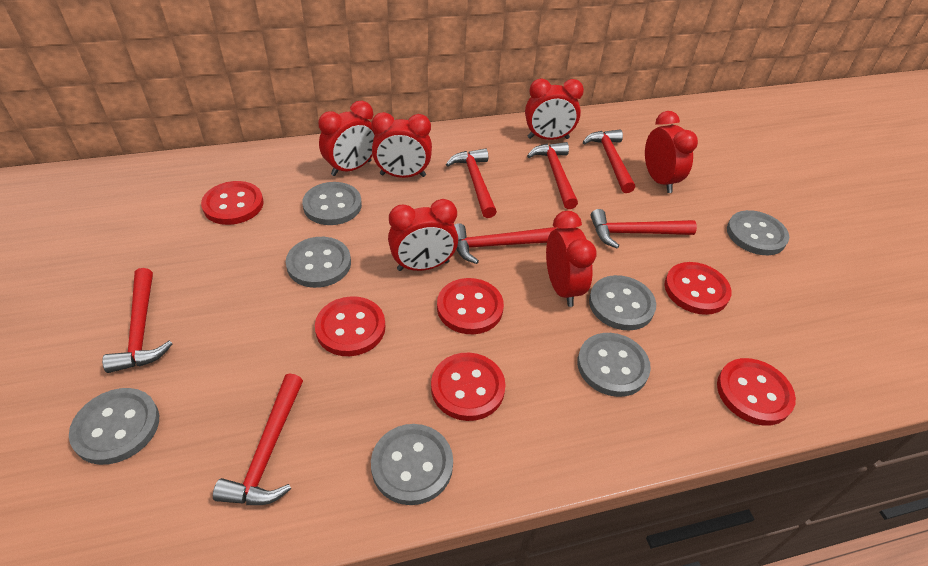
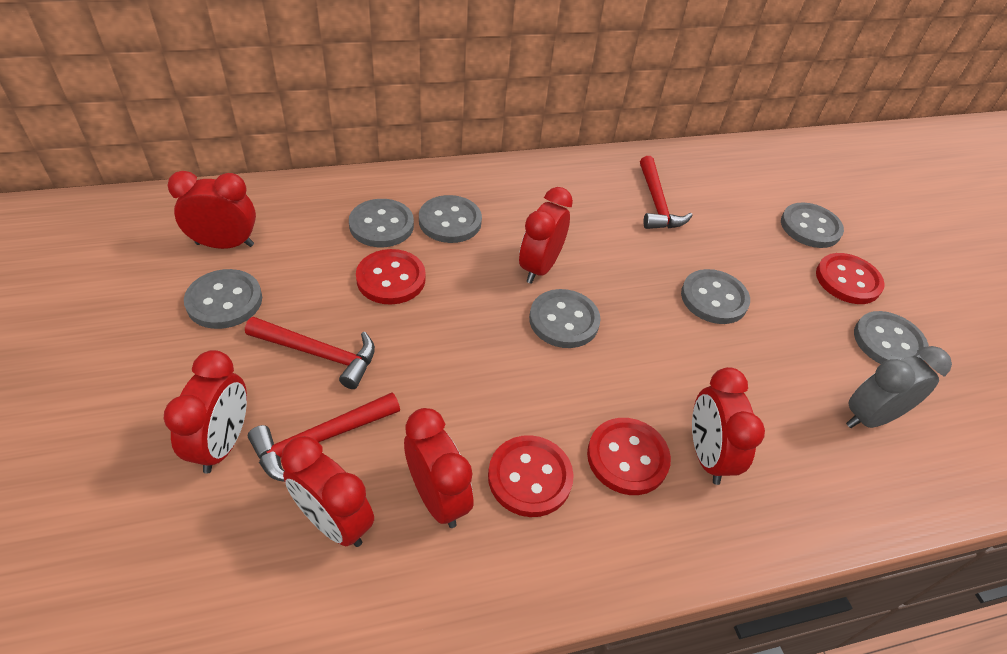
grey clock: none = 0 -> [846,346,952,428] = 1
red button: [201,181,264,225] [315,296,386,356] [431,353,506,421] [437,278,504,334] [665,262,731,315] [717,358,796,426] = 6 -> [356,249,426,305] [488,435,574,517] [587,418,671,495] [816,253,885,304] = 4
red hammer: [102,268,173,373] [213,373,303,505] [446,148,497,218] [454,223,557,264] [527,142,578,209] [583,130,635,193] [591,209,697,248] = 7 -> [245,317,375,389] [248,393,400,482] [640,156,693,229] = 3

